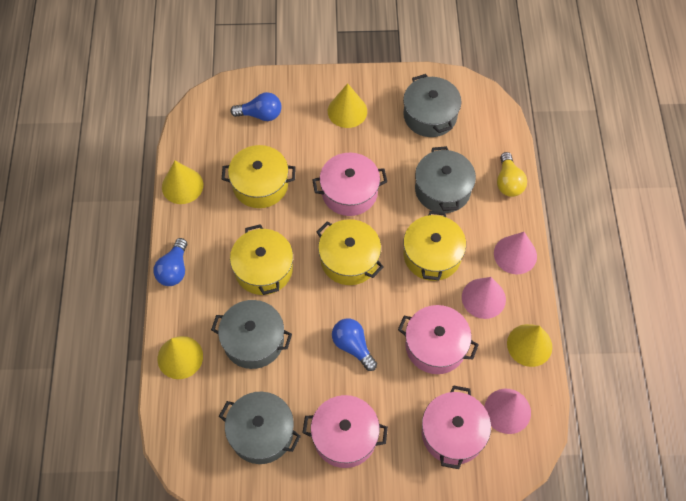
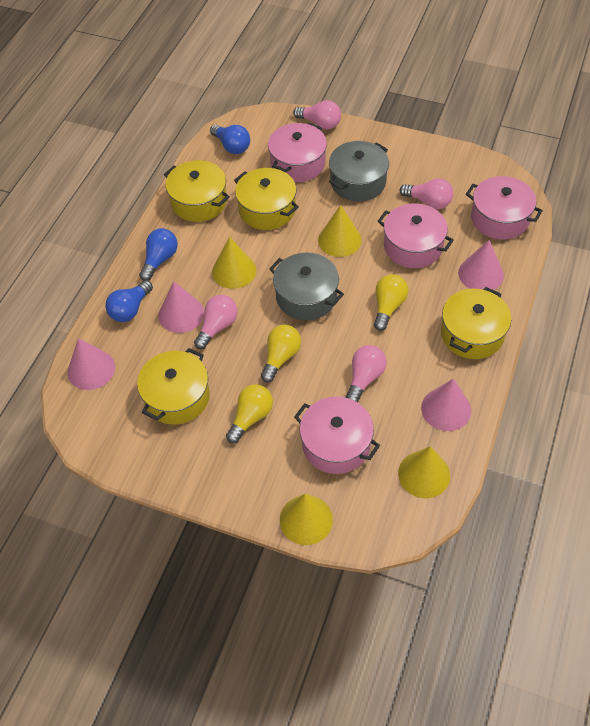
grey pot: [211,300,292,369] [219,392,301,464] [403,74,461,137] [415,146,476,213] = 4 -> [269,253,344,320] [329,141,389,202] = 2
pink cone: [462,277,506,319] [484,389,531,434] [494,232,537,274] = 3 -> [68,338,115,390] [159,281,204,333] [421,379,471,431] [458,240,504,290] = 4
pink light bulb: none = 0 -> [194,295,238,349] [293,100,341,129] [346,345,387,402] [400,178,453,209] = 4
yellow light bulb: [497,152,527,197] = 1 -> [226,384,273,443] [261,325,301,383] [374,274,408,331] = 3

